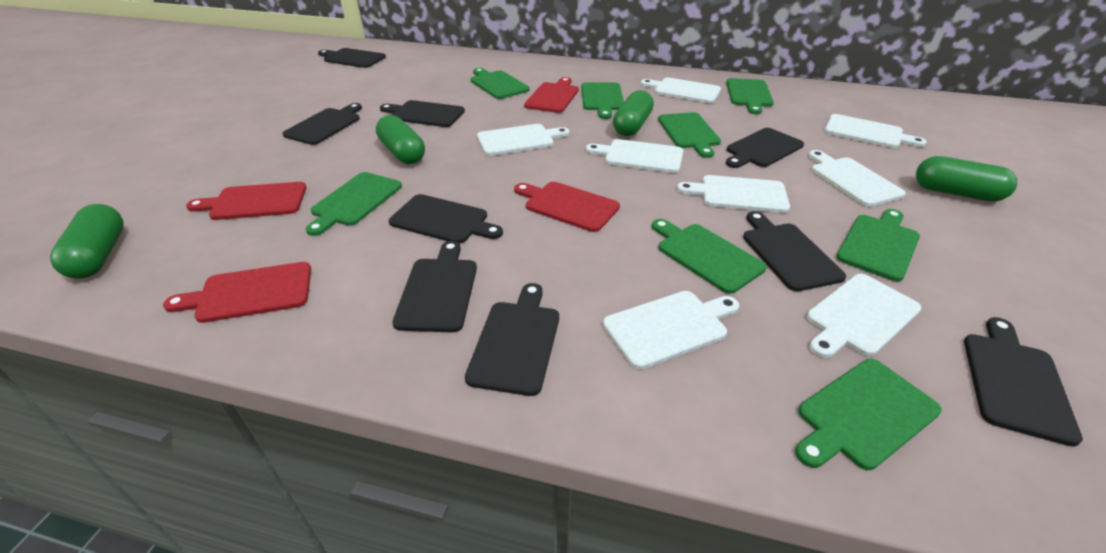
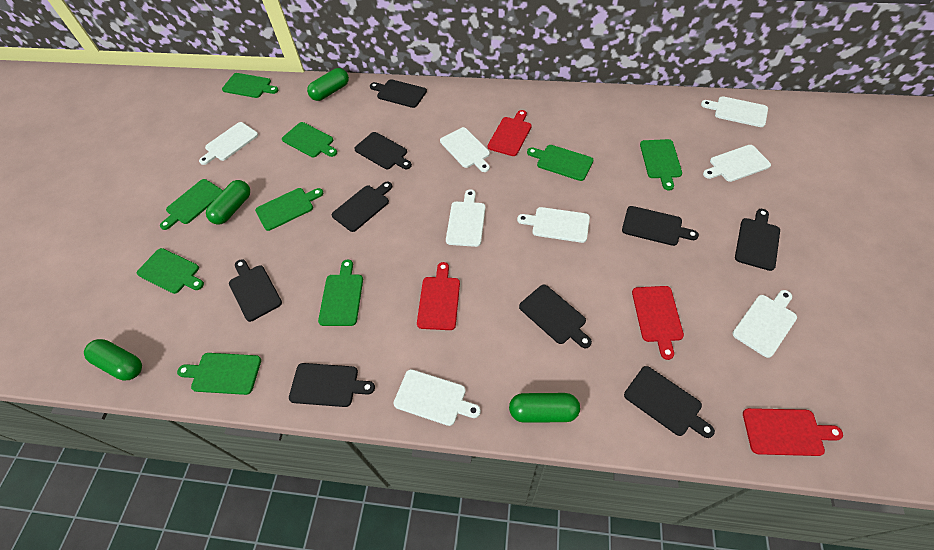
green cutting board: [306,172,402,236] [471,68,530,99] [581,82,624,119] [652,219,767,294] [658,112,721,158] [726,78,774,114] [795,359,942,470] [836,209,920,281] = 8 -> [137,248,204,294] [160,179,223,230] [177,353,261,395] [222,73,278,98] [255,188,323,231] [282,122,337,158] [318,259,363,326] [527,145,593,181] [640,139,682,190] = 9

